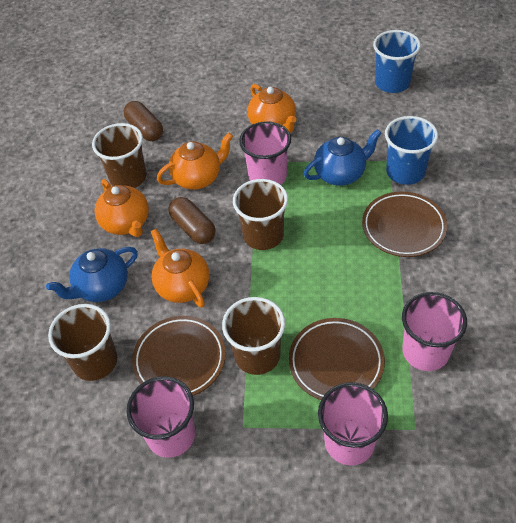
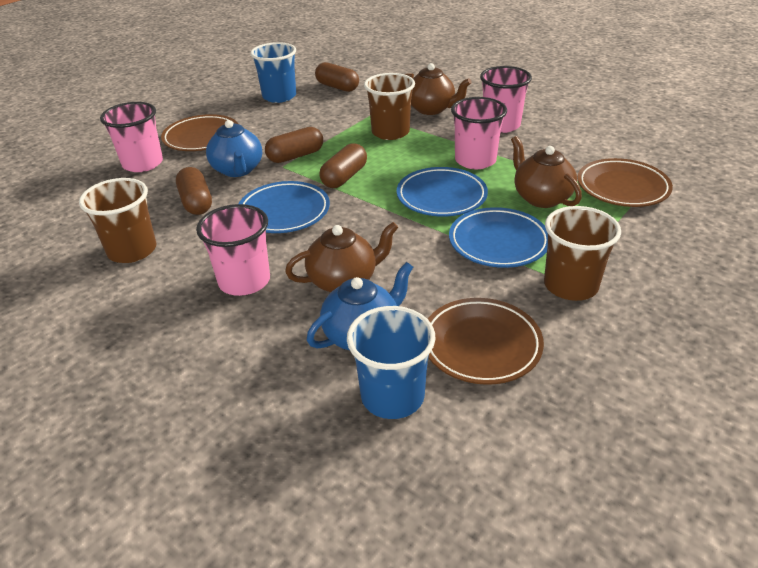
blue plate: none = 0 -> [239,181,330,233] [397,167,488,217] [449,207,548,268] = 3
brown capsule: [124,101,163,141] [168,197,216,244] = 2 -> [176,167,212,215] [265,127,323,163] [315,62,359,92] [319,143,367,188] = 4
brown cup: [48,304,117,381] [92,123,147,188] [222,297,285,375] [233,179,288,250] = 4 -> [79,178,156,263] [364,73,415,140] [544,206,621,301] = 3
brown teapot: none = 0 -> [285,222,398,292] [405,63,472,115] [511,136,582,208] = 3
orange teapot: [95,179,149,237] [151,229,209,308] [157,133,233,190] [247,84,297,133] = 4 -> none = 0

